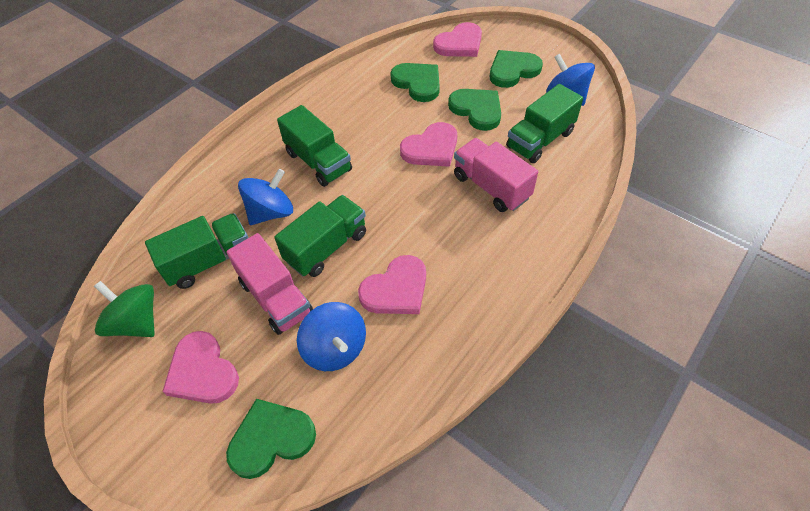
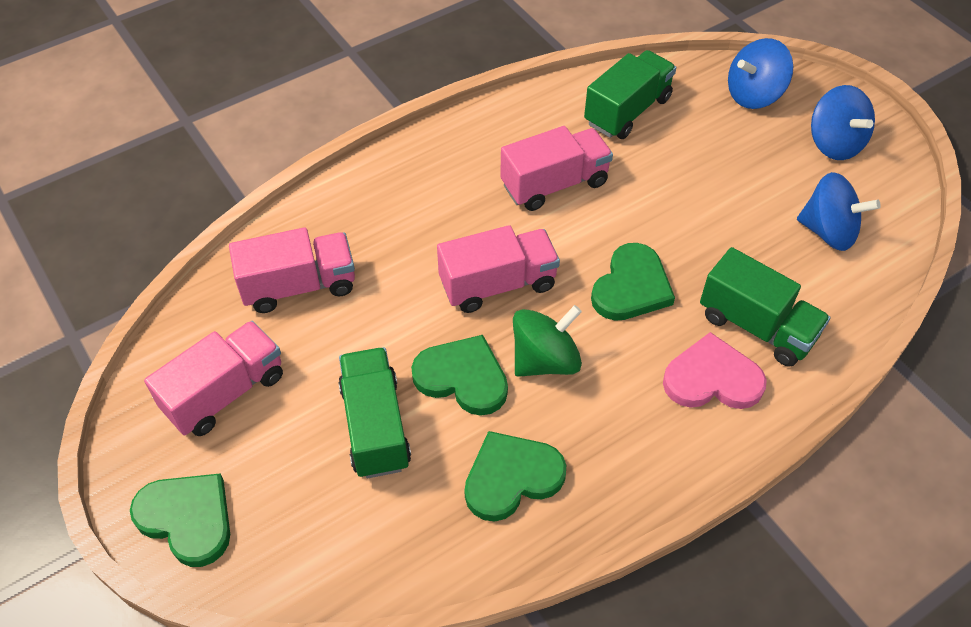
green truck: [145,213,248,289] [274,195,366,277] [277,105,352,187] [506,84,583,163] = 4 -> [338,347,411,478] [584,50,676,139] [700,247,831,367] = 3
pink heart: [162,331,239,404] [358,255,426,314] [400,122,457,167] [433,22,482,57] = 4 -> [663,332,767,409] = 1
pink truck: [226,233,313,335] [454,138,538,212] = 2 -> [144,321,283,436] [229,227,355,313] [437,225,560,313] [500,126,613,211] = 4

